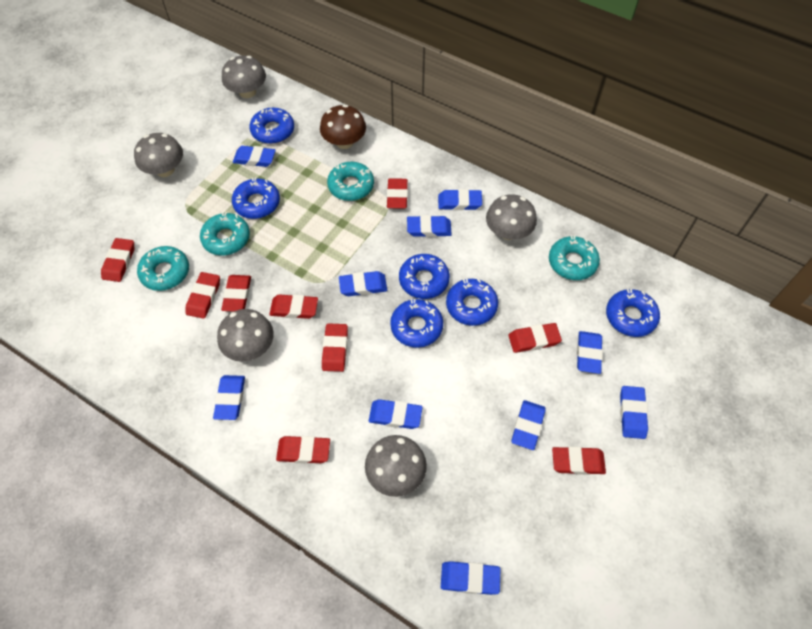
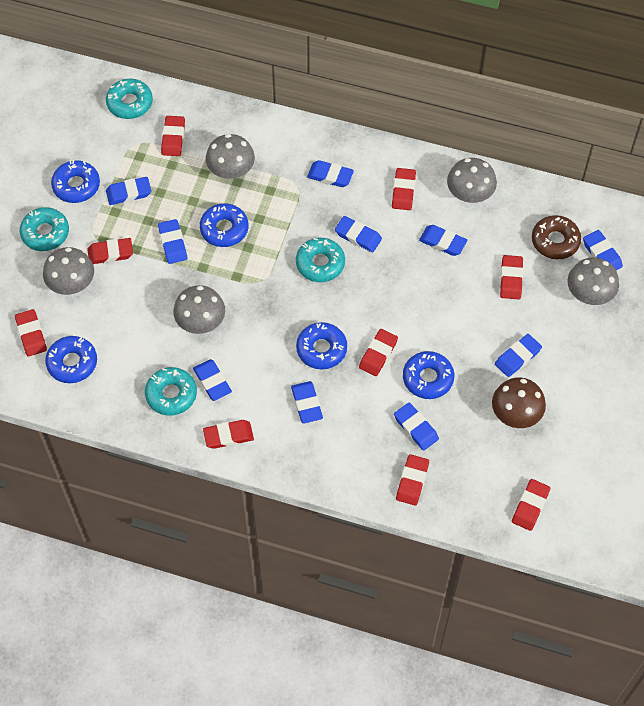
blue donut: [232,178,280,219] [250,108,294,144] [390,299,443,348] [399,254,450,299] [446,279,498,326] [606,289,660,337] = 6 -> [45,336,97,383] [51,160,100,203] [200,203,249,247] [296,322,347,370] [403,351,454,399] = 5
brown donut: none = 0 -> [532,215,581,259] = 1

